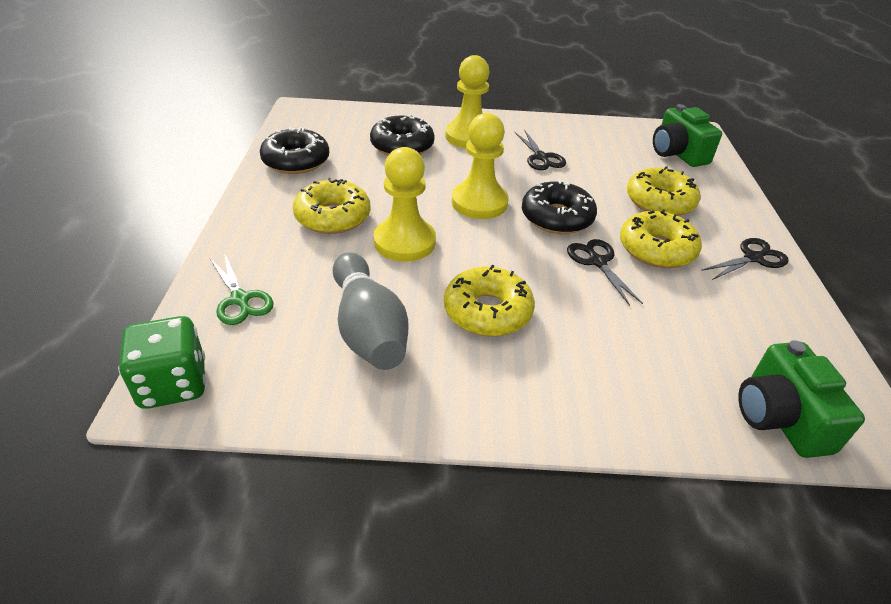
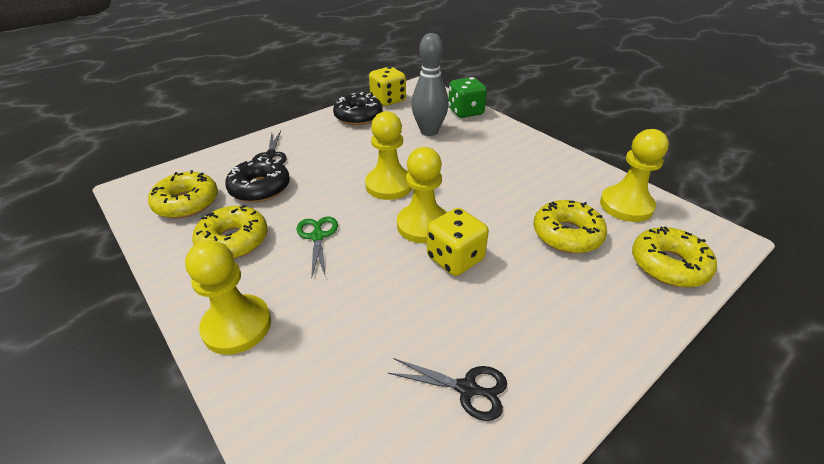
black donut: [260,127,329,174] [370,114,435,155] [522,180,597,234] = 3 -> [225,157,290,203] [333,92,383,125] = 2
black scissors: [514,130,566,170] [567,239,643,306] [701,238,789,280] = 3 -> [253,131,287,164] [388,358,507,421] = 2
green camera: [653,104,722,167] [738,340,865,458] = 2 -> none = 0
yellow dice: none = 0 -> [369,67,406,106] [427,208,489,276] = 2
yellow pawn: [374,147,436,262] [445,55,490,148] [452,113,509,219] = 3 -> [185,240,271,355] [365,111,412,200] [397,147,447,243] [600,129,669,222] = 4

